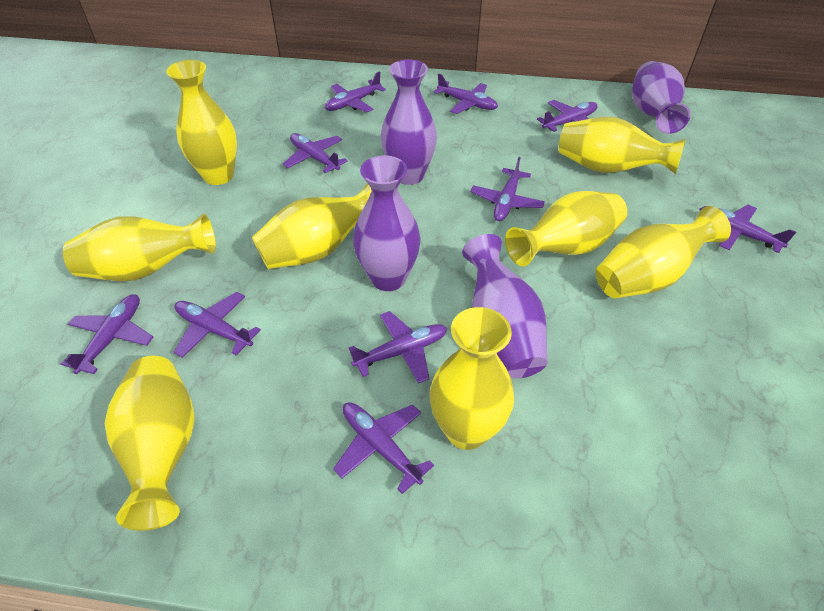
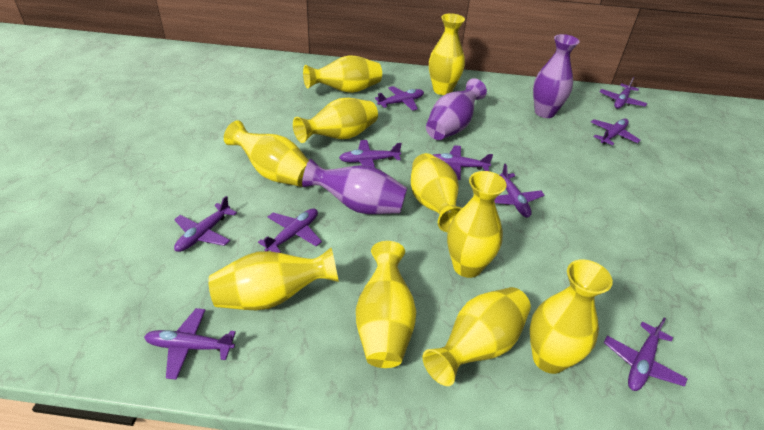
purple vase: [353,155,421,291] [381,59,437,185] [462,234,548,379] [632,61,691,134] = 4 -> [302,159,407,214] [426,78,487,140] [533,34,580,118] = 3
yellow vase: [63,214,216,282] [105,356,195,531] [166,60,237,185] [252,183,372,269] [430,307,514,450] [505,191,627,266] [559,117,686,174] [596,206,731,298] = 8 -> [208,248,339,310] [224,120,309,187] [293,98,378,143] [303,55,382,93] [356,241,416,368] [411,153,462,232] [423,287,531,386] [429,13,465,95] [447,171,506,278] [530,259,613,374] = 10

